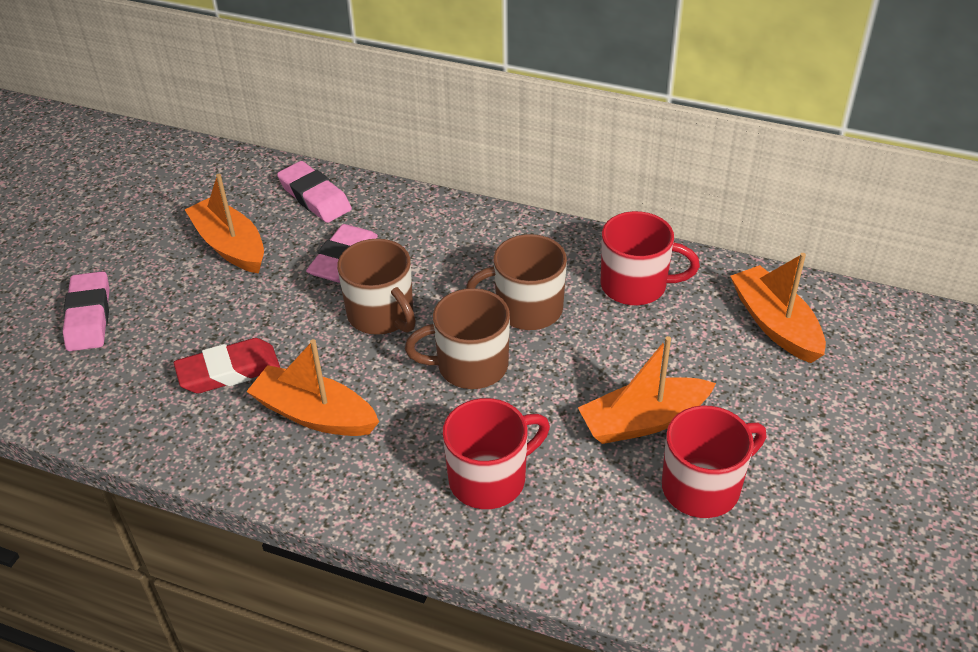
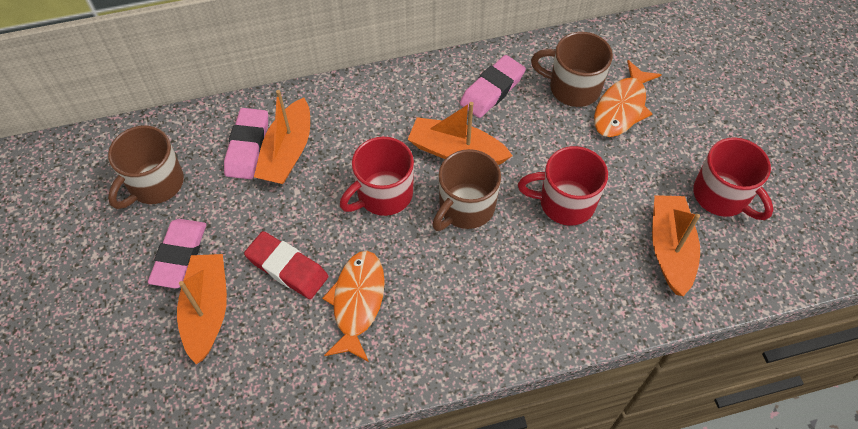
orange fish: none = 0 -> [322,251,385,362] [594,60,662,137] = 2

